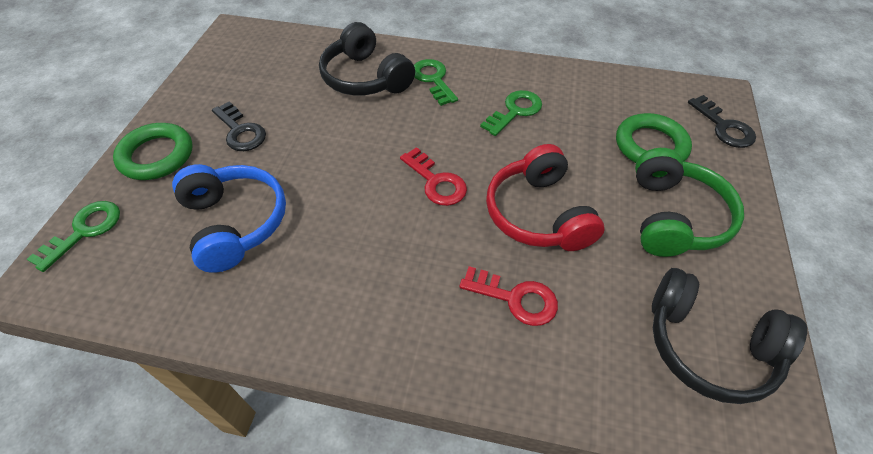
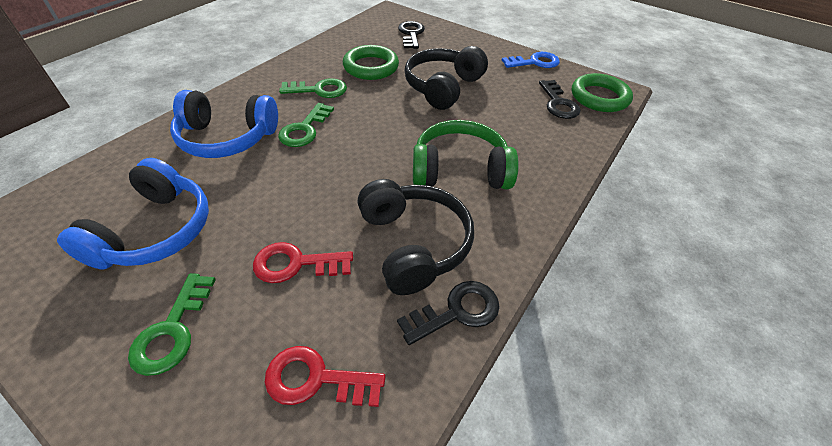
black key: [212,101,266,151] [688,95,756,148] = 2 -> [397,281,500,345] [398,21,425,49] [539,80,581,119] = 3
blue headphones: [172,164,286,273] = 1 -> [57,158,209,269] [170,90,278,158] = 2
blue key: none = 0 -> [502,52,560,68] = 1
red headphones: [486,144,605,251] = 1 -> none = 0

